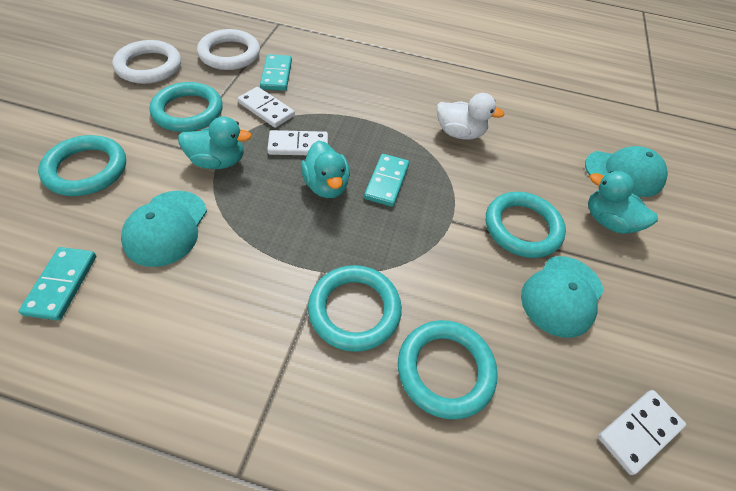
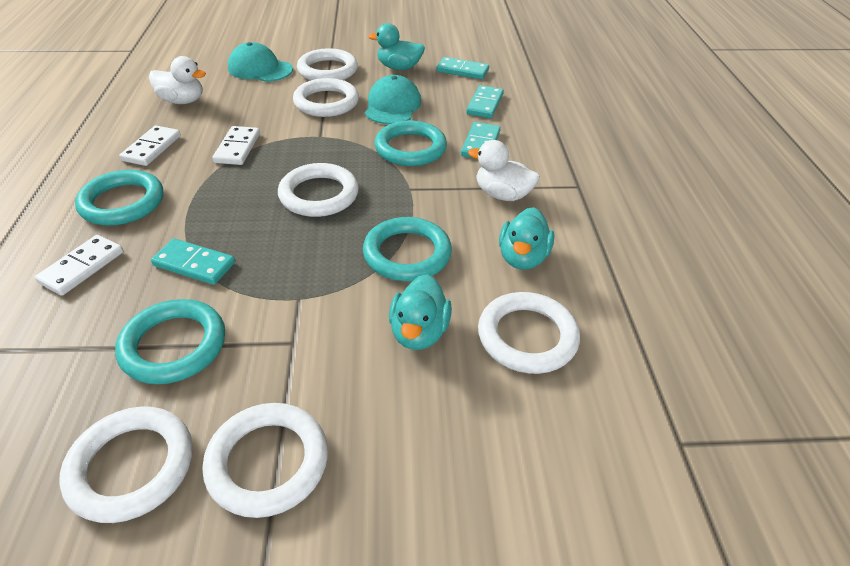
turquoise cap: [121,191,207,267] [521,256,604,338] [585,146,668,197] = 3 -> [228,42,293,82] [365,75,421,124] = 2
turquoise domino: [18,247,96,321] [260,54,292,91] [364,154,409,207] = 3 -> [151,238,235,285] [436,57,489,80] [461,122,501,158] [466,85,504,118] = 4
turquoise ring: [38,135,126,196] [149,82,223,132] [308,265,402,352] [398,320,498,419] [486,192,566,258] = 5 -> [75,170,163,226] [115,299,225,384] [363,217,452,281] [374,121,447,166] = 4
white duck: [437,93,505,140] = 1 -> [149,56,206,104] [468,140,540,201] = 2
white ring: [112,40,181,84] [197,29,260,70] = 2 -> [60,406,193,523] [202,403,328,518] [278,163,359,217] [293,78,359,117] [297,48,358,80] [478,292,580,374] = 6

